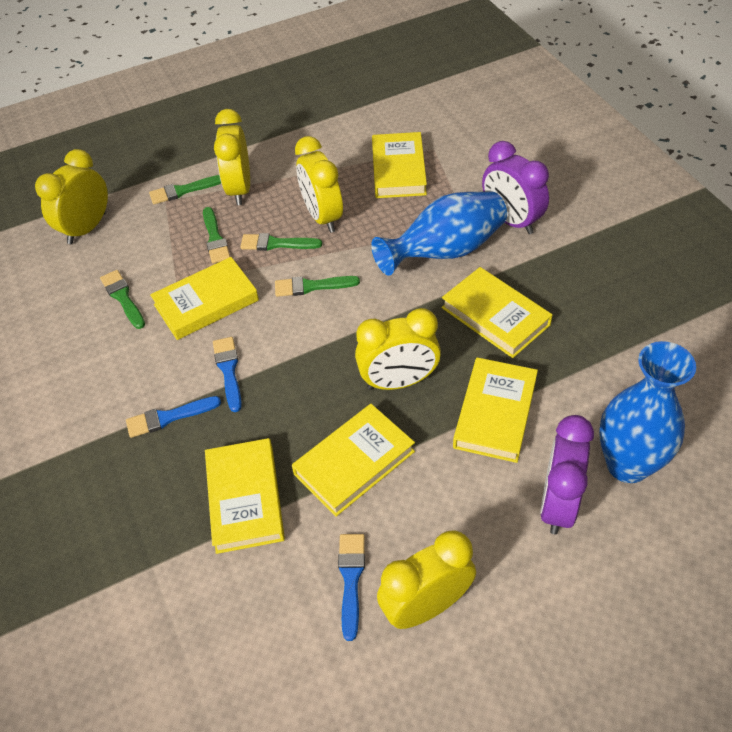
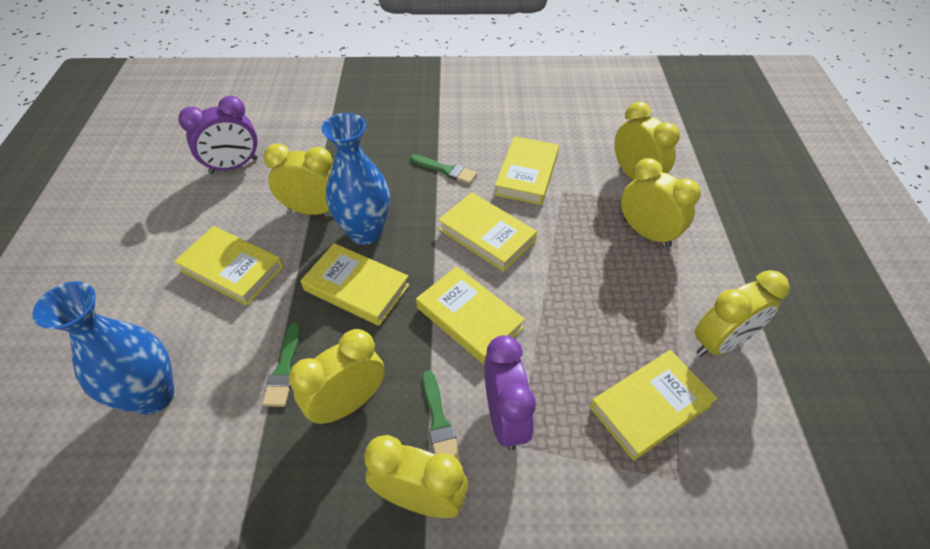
blue brush: [126,396,221,438] [213,337,242,412] [338,534,365,641] = 3 -> none = 0
green brush: [100,270,145,329] [149,175,221,204] [203,207,230,264] [240,233,322,251] [275,276,360,297] = 5 -> [262,322,300,407] [410,154,477,184] [422,370,461,460] = 3
yellow clock: [35,149,108,244] [214,109,250,205] [295,136,343,233] [355,308,441,390] [377,531,476,629] = 5 -> [263,143,333,215] [289,329,385,424] [364,435,468,518] [615,102,680,180] [621,158,701,247] [695,270,790,356] = 6

